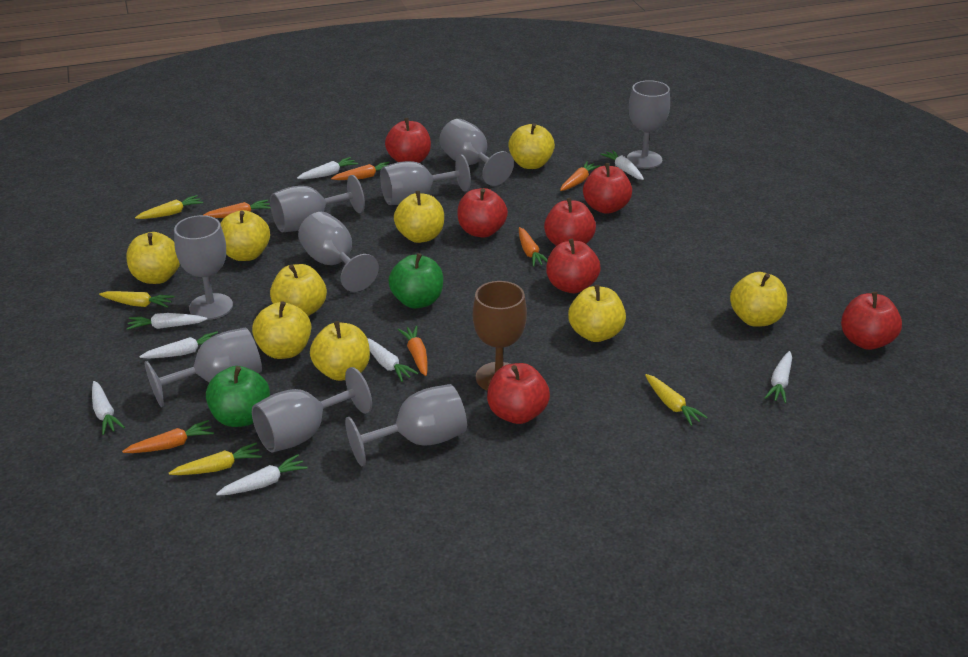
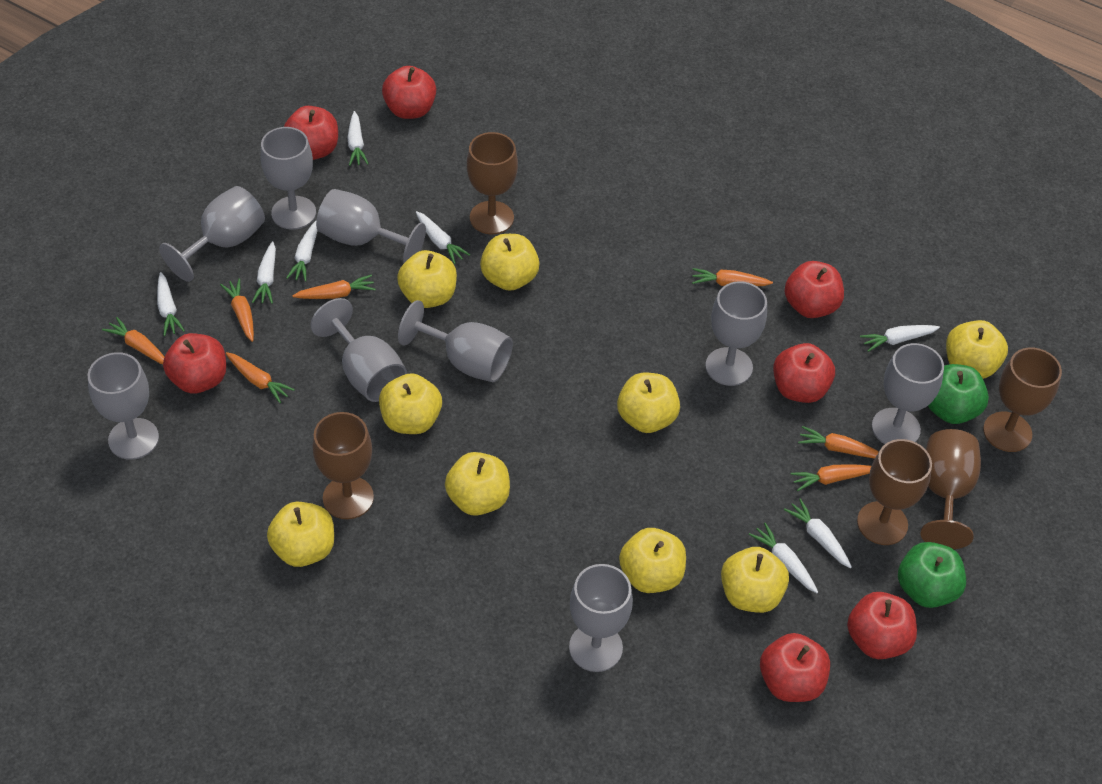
brown goblet: [473,281,527,391] = 1 -> [312,412,374,519] [467,132,518,234] [857,439,932,545] [920,429,981,549] [983,348,1062,452] = 5
orange carrot: [122,420,214,453] [204,200,271,218] [331,162,390,180] [398,325,428,376] [519,227,548,267] [560,161,601,191] = 6 -> [102,317,164,364] [220,278,254,342] [226,352,295,403] [292,275,376,299] [692,268,773,286] [791,464,871,491] [798,426,879,459] = 7
yellow carrot: [99,291,175,308] [135,195,203,219] [169,443,262,475] [645,374,708,426] = 4 -> none = 0

